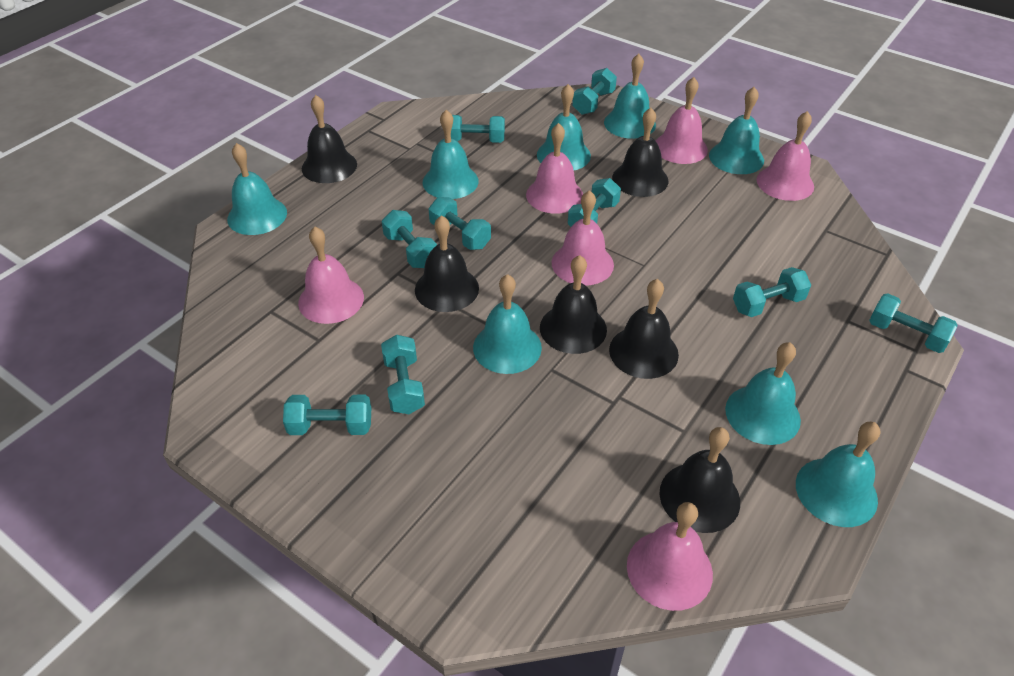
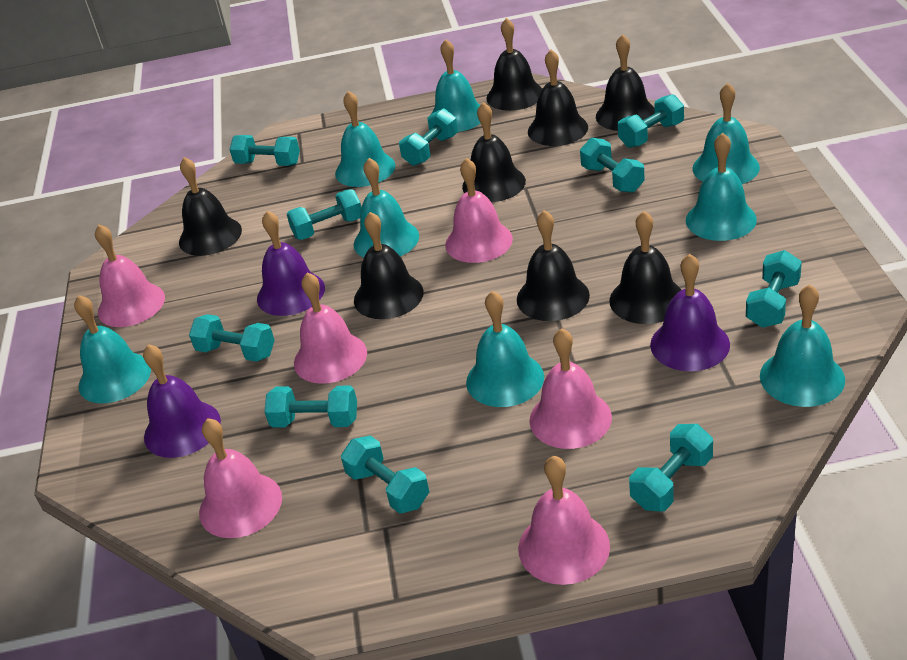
black bell: [302,95,357,183] [415,215,479,312] [540,255,607,354] [609,279,679,379] [612,108,669,197] [659,427,740,533] = 6 -> [179,157,242,256] [354,212,424,319] [462,102,526,202] [486,18,542,111] [517,210,590,321] [528,50,588,146] [596,34,655,131] [609,211,681,324] = 8
purple bell: none = 0 -> [143,344,221,458] [257,211,325,316] [650,254,730,371] = 3
turquoise dumbbell: [283,395,371,435] [381,335,425,414] [382,210,437,268] [428,197,491,250] [451,115,505,143] [568,178,621,227] [572,68,617,115] [733,267,811,317] [869,293,957,353] = 9 -> [189,314,275,362] [230,135,300,166] [264,386,357,428] [287,189,362,240] [341,435,429,514] [399,108,458,166] [580,138,645,193] [618,94,684,148] [629,424,713,511] [746,250,802,328] = 10

